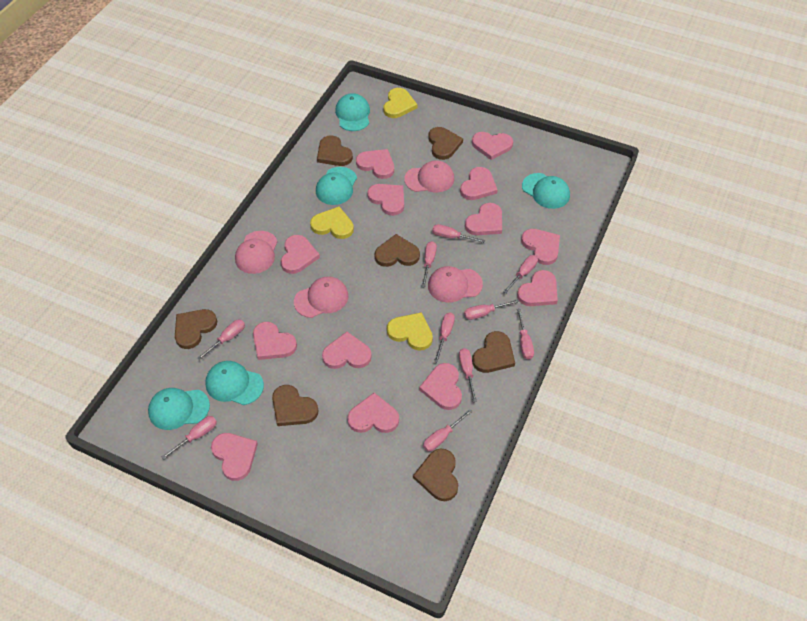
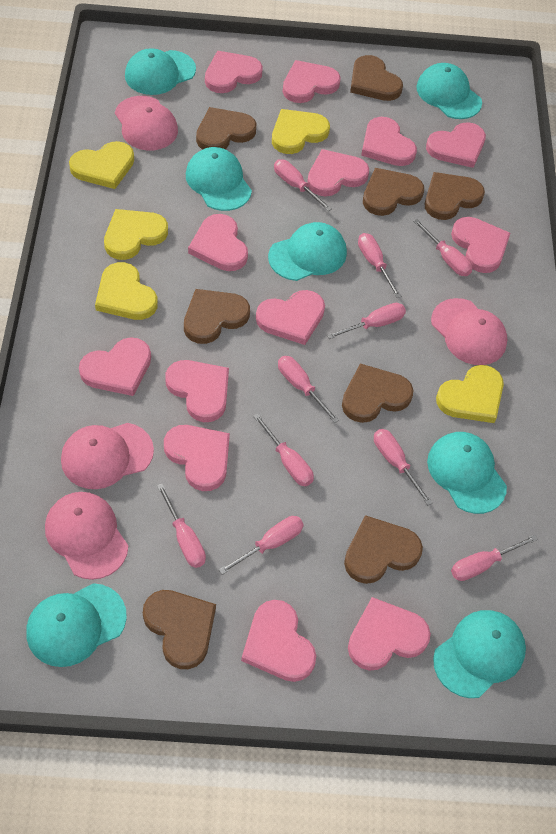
brown heart: [175,309,217,349] [272,385,318,426] [317,135,353,166] [374,234,420,267] [413,449,458,501] [428,127,463,160] [472,331,515,373] = 7 -> [143,590,216,669] [184,289,250,344] [196,107,257,150] [342,364,413,423] [344,515,423,584] [350,55,403,101] [363,168,424,216] [425,172,485,220] = 8
turquoise cap: [148,388,210,430] [205,361,264,405] [316,167,357,205] [335,93,370,131] [522,173,570,209] = 5 -> [26,583,127,667] [125,48,196,95] [186,147,252,211] [268,222,347,281] [416,63,482,119] [427,432,507,514] [433,610,526,698] = 7
yellow heart: [310,207,354,239] [383,88,417,118] [387,312,433,351] = 3 -> [69,141,134,189] [95,262,158,320] [104,209,168,260] [272,109,330,154] [436,365,504,423] = 5

